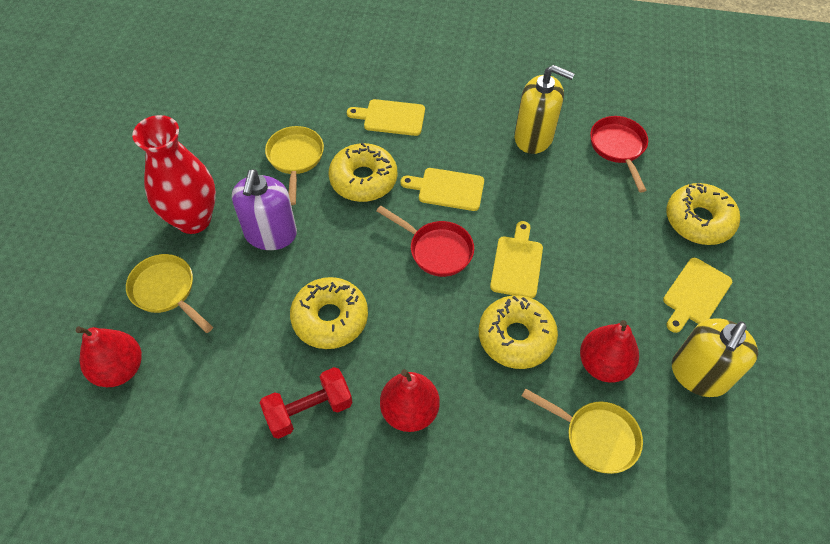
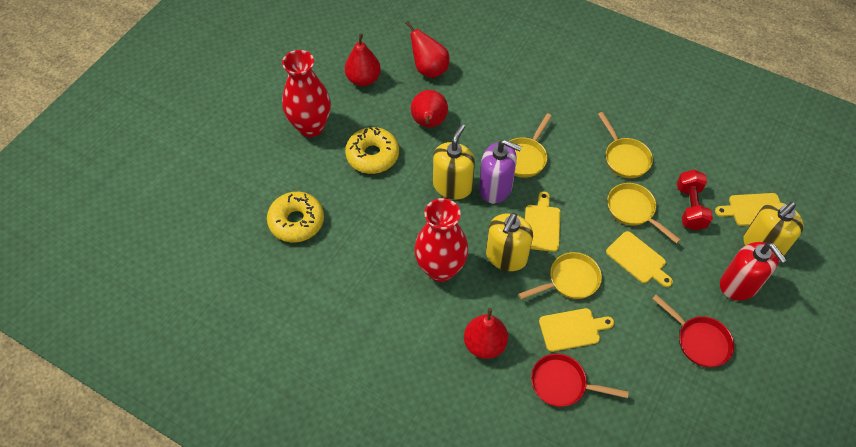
red pear: [76,326,142,387] [380,369,440,432] [580,320,639,383] = 3 -> [345,33,381,86] [405,21,449,78] [411,90,448,127] [464,308,508,359] = 4
red soap dispenser: none = 0 -> [720,242,787,301] = 1
red vase: [132,115,216,234] = 1 -> [282,50,331,137] [414,198,468,282] = 2
yellow donut: [290,277,368,349] [329,142,397,202] [479,295,558,369] [666,183,740,245] = 4 -> [267,192,324,242] [345,127,399,174] = 2
yellow pan: [126,254,213,333] [265,126,324,205] [522,388,643,474] = 3 -> [510,113,552,178] [518,252,602,300] [598,112,653,178] [607,183,681,244] = 4
yellow soap dispenser: [514,65,575,154] [672,318,758,397] = 2 -> [433,124,475,199] [486,213,533,271] [744,202,804,255] = 3

